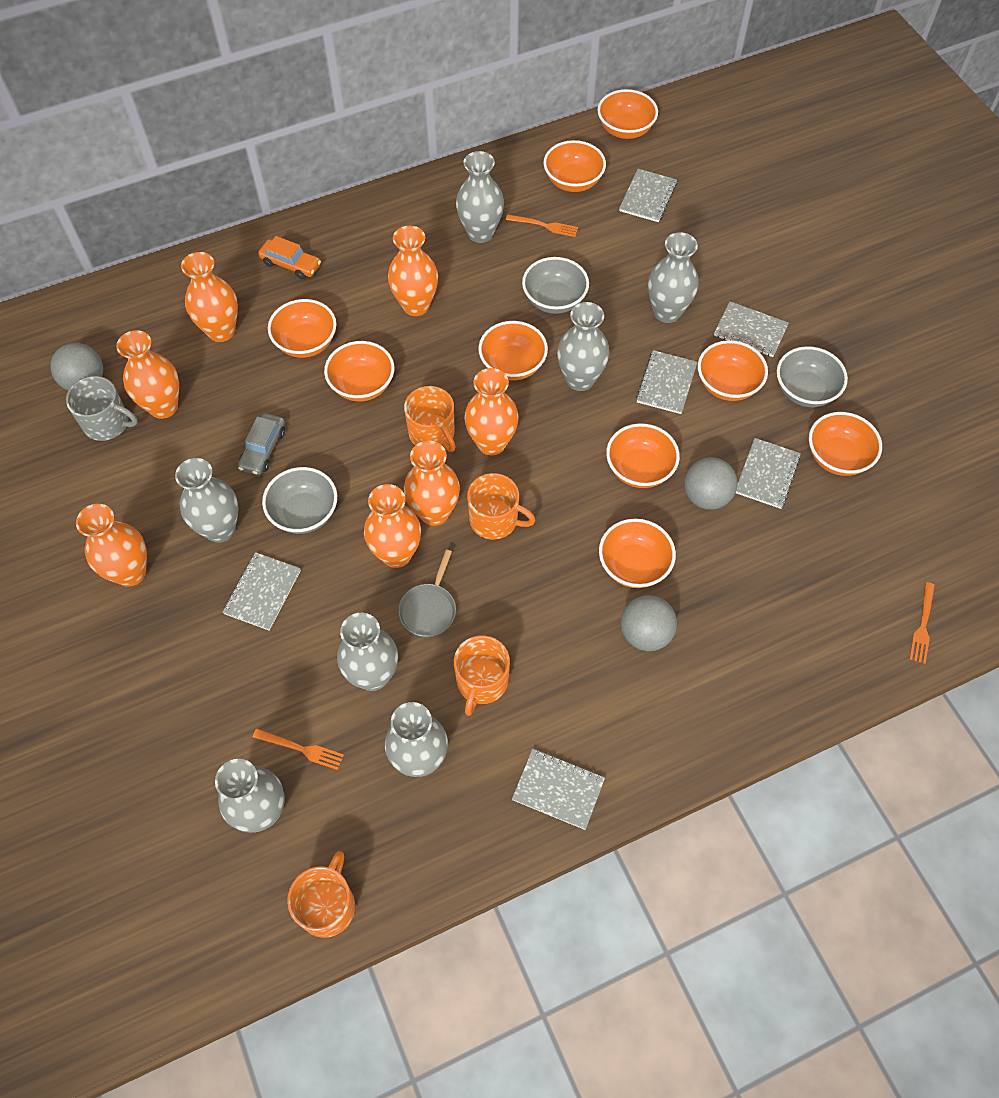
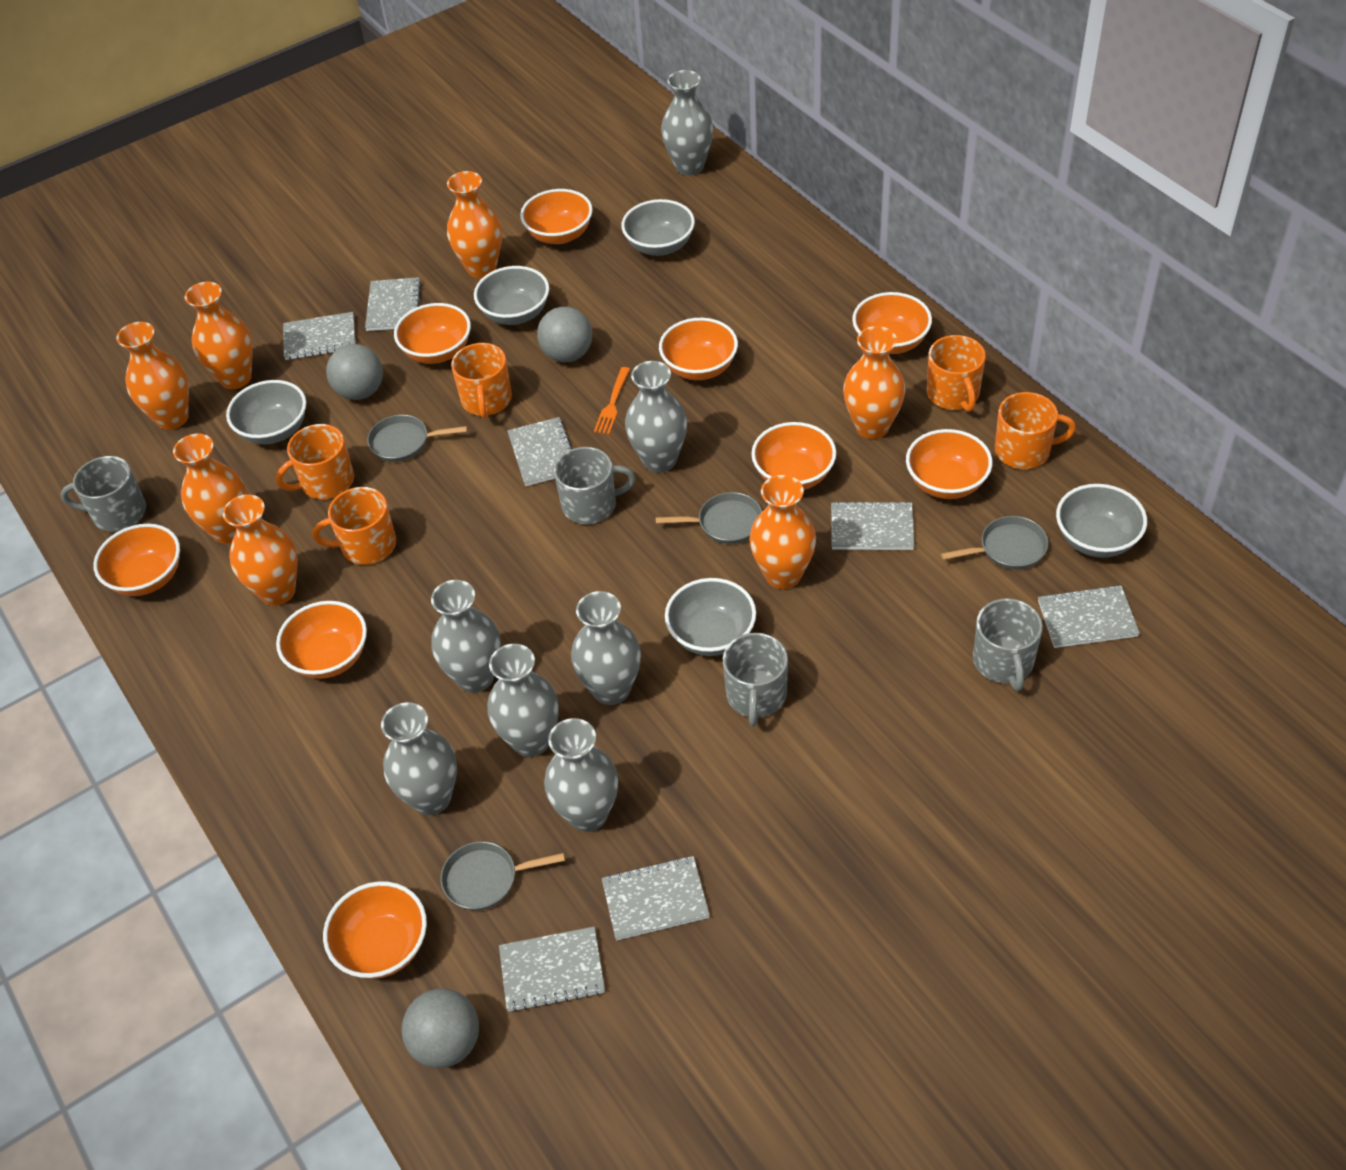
grey bowl: [262,467,337,534] [522,257,589,314] [777,346,848,407] = 3 -> [226,380,306,444] [474,266,549,325] [621,199,695,256] [665,578,756,656] [1056,484,1147,558] = 5
grey car: [238,413,285,475] = 1 -> none = 0
grey mug: [66,376,138,441] = 1 -> [61,456,146,532] [554,447,636,524] [723,633,788,727] [973,598,1043,691] = 4
grey notebook: [222,552,301,631] [512,749,605,830] [619,169,677,222] [636,350,697,414] [714,301,789,357] [736,438,801,509] = 6 -> [283,312,355,360] [365,277,421,331] [499,927,605,1012] [507,417,572,486] [602,856,710,940] [831,501,914,550] [1038,585,1140,648] = 7
grey pan: [398,550,456,637] = 1 -> [367,415,467,462] [441,841,565,911] [656,492,762,544] [941,516,1048,570] = 4
orange car: [258,236,321,279] = 1 -> none = 0
orange fork: [252,728,344,770] [506,214,578,237] [910,582,935,664] = 3 -> [594,367,630,434] = 1
orange mug: [287,851,355,938] [404,386,455,452] [454,635,510,716] [467,473,535,539] = 4 -> [276,424,354,499] [312,487,396,565] [451,343,512,419] [927,335,986,412] [995,392,1076,469] = 5

